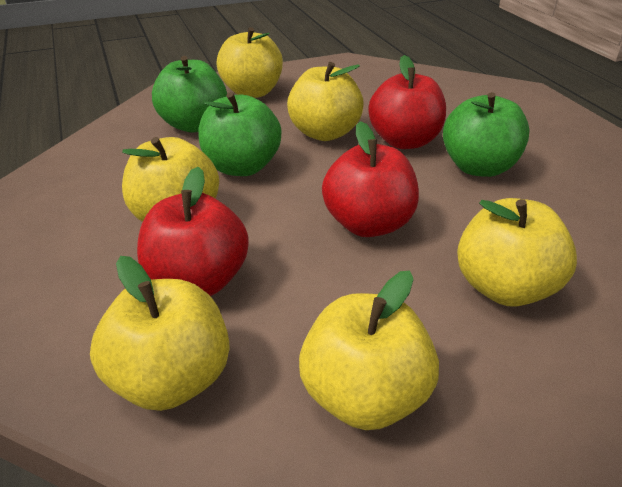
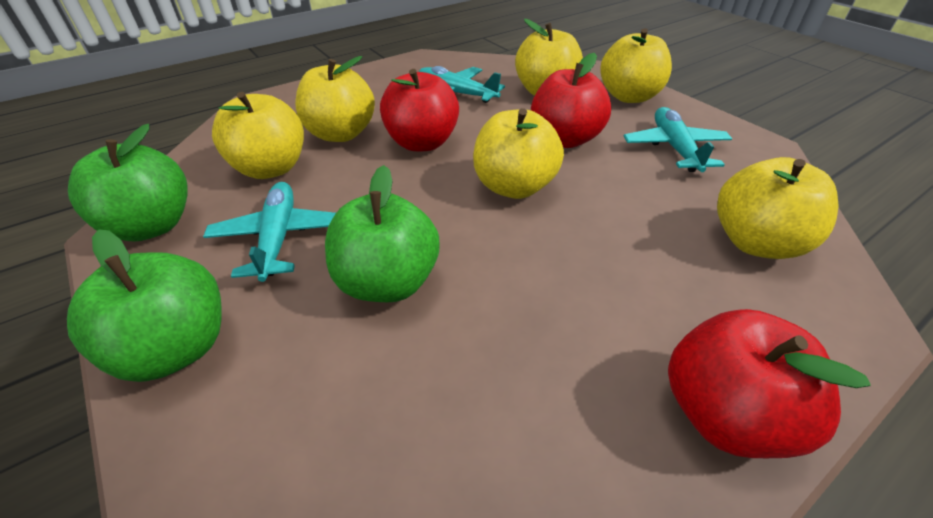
turquoise plane: none = 0 -> [203,182,336,282] [418,66,505,103] [624,107,732,172] = 3

